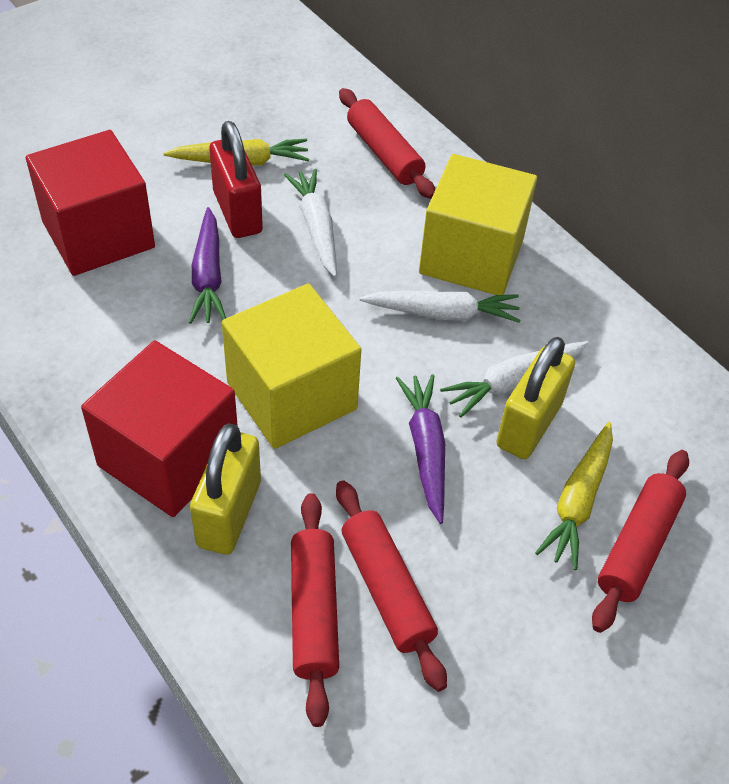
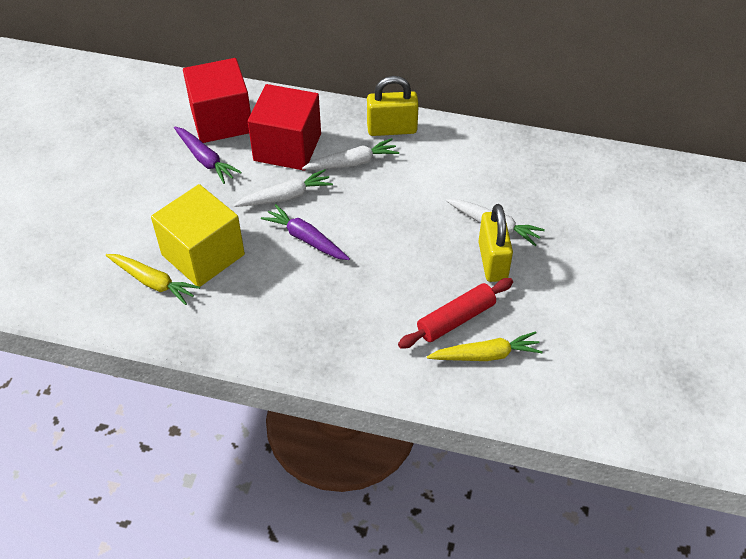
red padlock: [209,121,263,238] = 1 -> none = 0
red rolling pin: [291,493,339,727] [336,480,447,692] [339,88,435,199] [592,450,689,633] = 4 -> [398,278,513,349] = 1
yellow cube: [222,284,361,449] [419,154,537,295] = 2 -> [151,184,245,287] = 1

